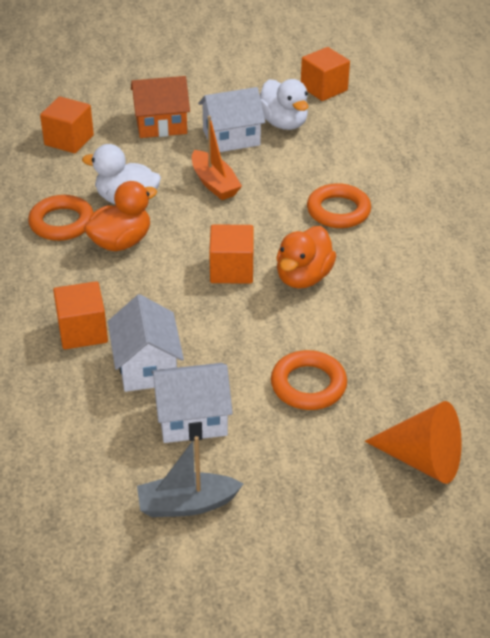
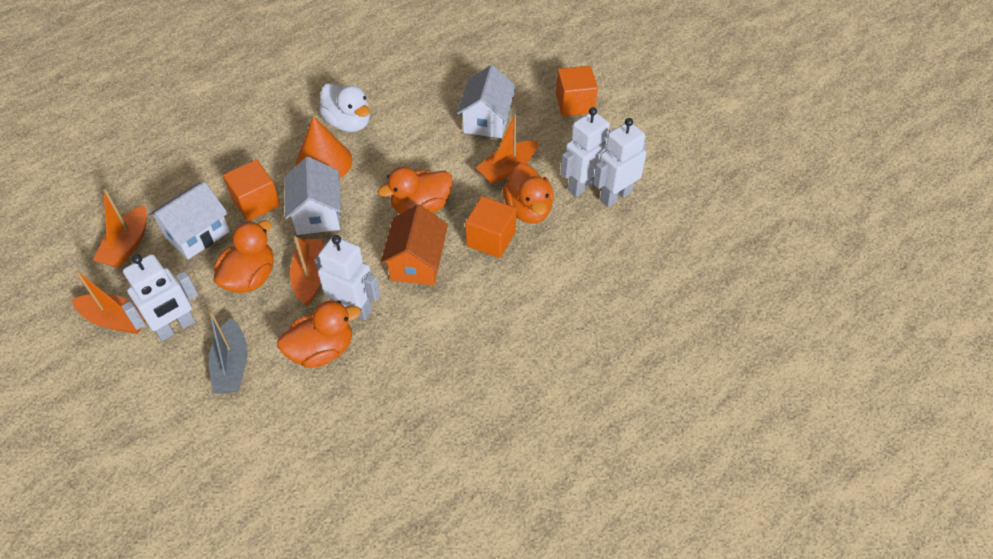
orange boat: [192,116,242,200] = 1 -> [72,270,146,334] [93,189,147,268] [290,235,324,306] [476,113,538,184] = 4
orange cube: [40,97,94,153] [53,281,108,349] [209,224,254,284] [301,47,350,101] = 4 -> [223,160,280,221] [465,196,516,258] [556,66,598,116] = 3
orange duck: [84,181,157,251] [276,226,336,289] = 2 -> [214,220,274,293] [277,301,361,368] [378,167,453,214] [503,163,554,223] = 4
orange ring: [28,195,94,241] [271,350,347,410] [307,183,371,228] = 3 -> none = 0
white duck: [82,144,161,205] [260,79,309,130] = 2 -> [319,83,370,132] = 1
white robot: none = 0 -> [121,254,198,341] [315,235,380,320] [561,107,611,197] [593,118,646,207] = 4

